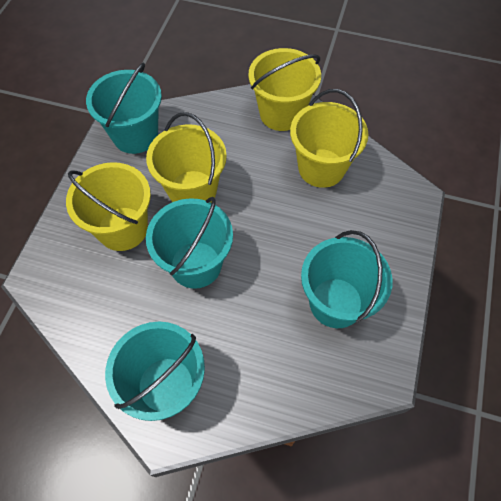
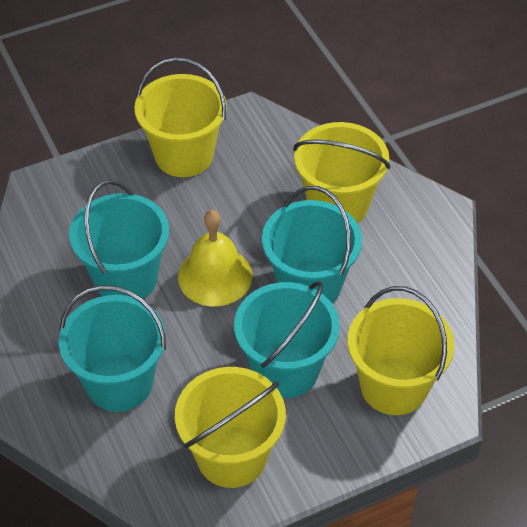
yellow bell: none = 0 -> [178,210,252,306] = 1

